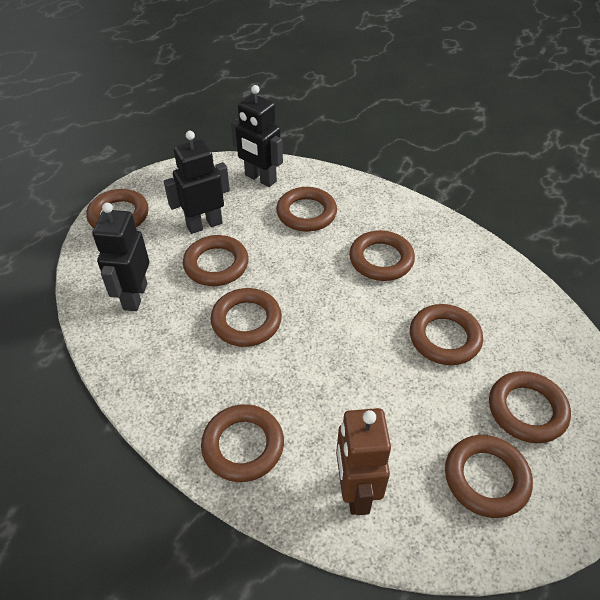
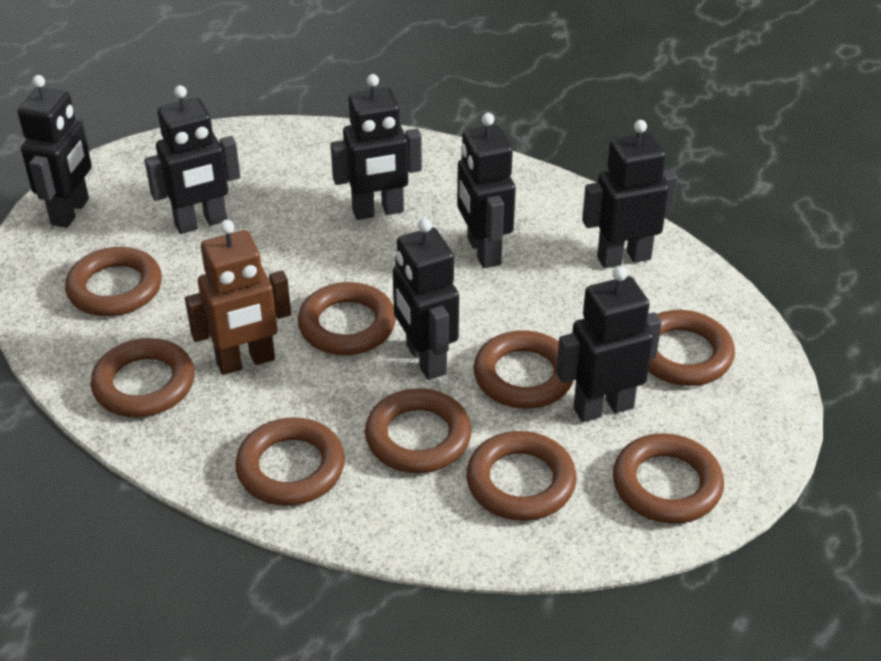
black robot: [92,203,149,311] [164,131,230,234] [231,85,283,187] = 3 -> [18,75,92,228] [145,85,240,234] [330,74,422,220] [393,218,459,380] [457,113,516,268] [556,266,662,422] [582,120,678,268] = 7

